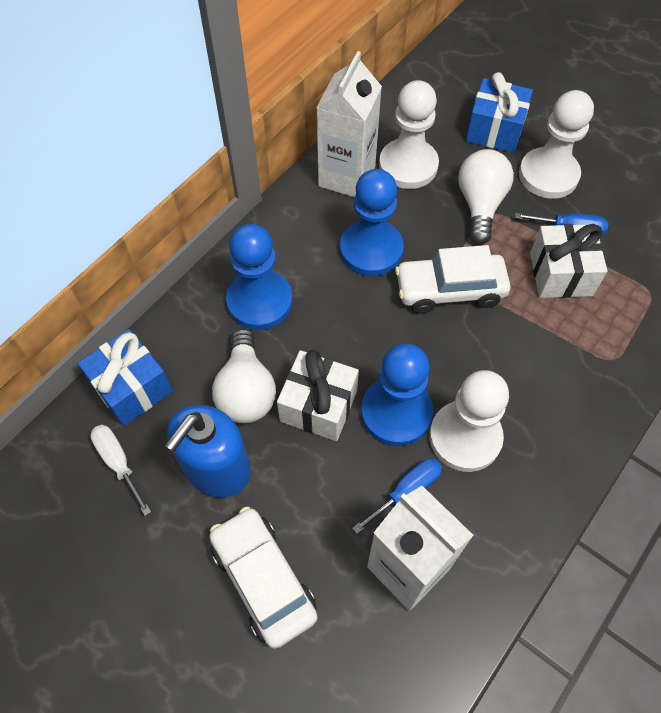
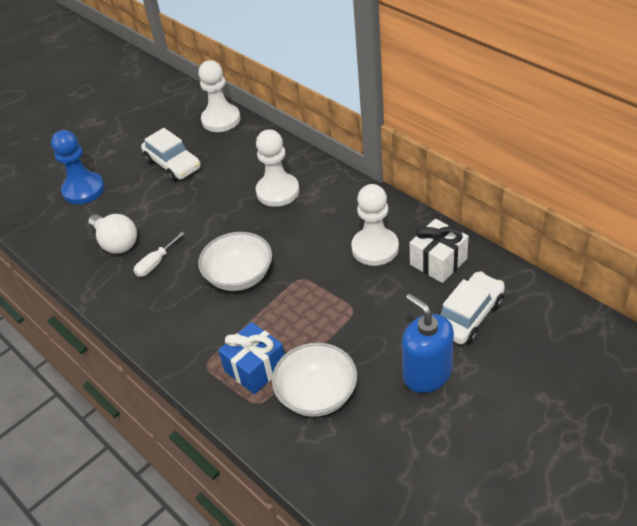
blue gift: [77,329,173,426] [466,72,533,153] = 2 -> [218,322,285,394] = 1
blue pawn: [226,224,292,330] [340,169,404,276] [361,343,433,446] = 3 -> [51,130,104,204] = 1
blue screwdriver: [352,458,442,534] [515,213,608,235] = 2 -> none = 0
white bowl: none = 0 -> [198,232,272,291] [272,343,357,417] = 2
white carton: [316,51,382,197] [367,486,474,611] = 2 -> none = 0
white gift: [277,350,359,441] [530,224,608,298] = 2 -> [410,219,469,283] = 1
white light bulb: [212,329,276,423] [458,149,514,245] = 2 -> [88,214,137,254] = 1

